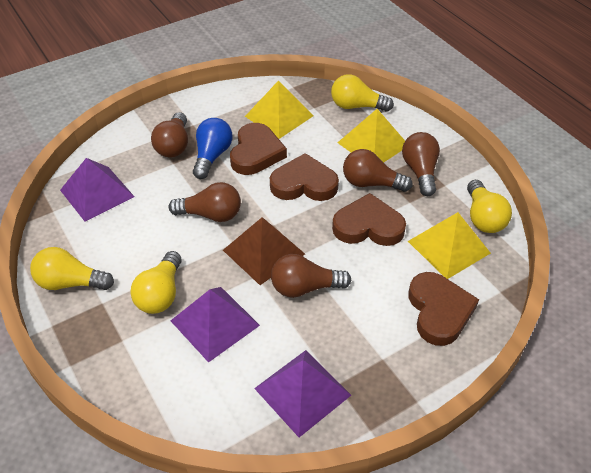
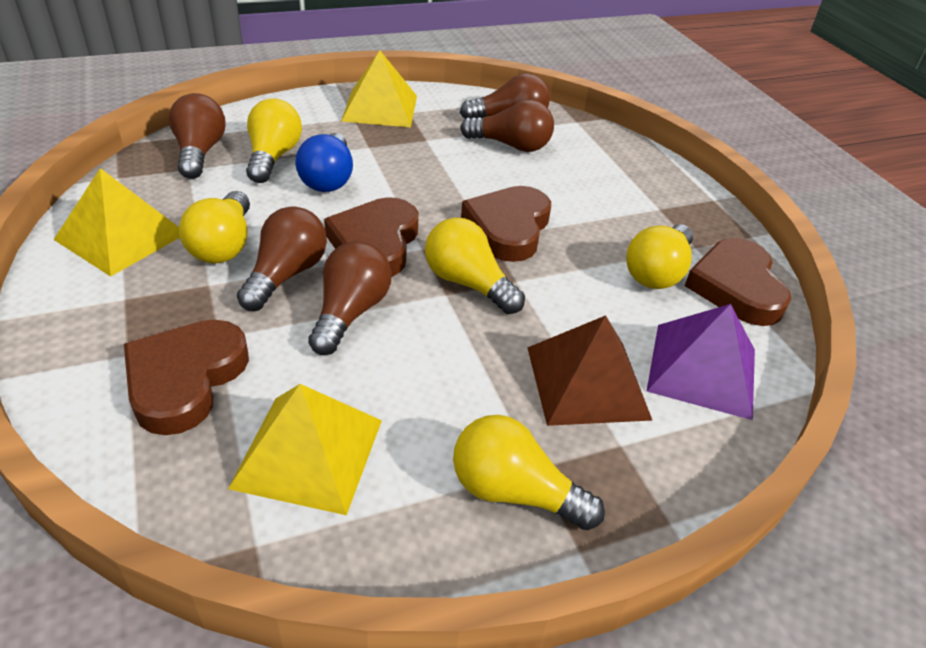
purple pyramid: [60,158,135,221] [171,287,260,363] [254,350,351,437] = 3 -> [647,304,755,420] = 1
yellow light bulb: [30,247,114,290] [131,251,182,314] [331,74,394,112] [467,180,512,233] = 4 -> [179,191,250,263] [246,98,302,183] [425,217,525,314] [453,415,605,530] [626,224,693,289] = 5

